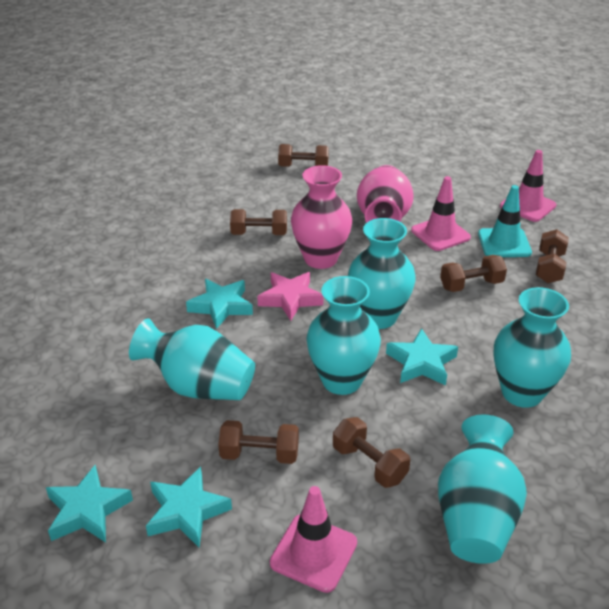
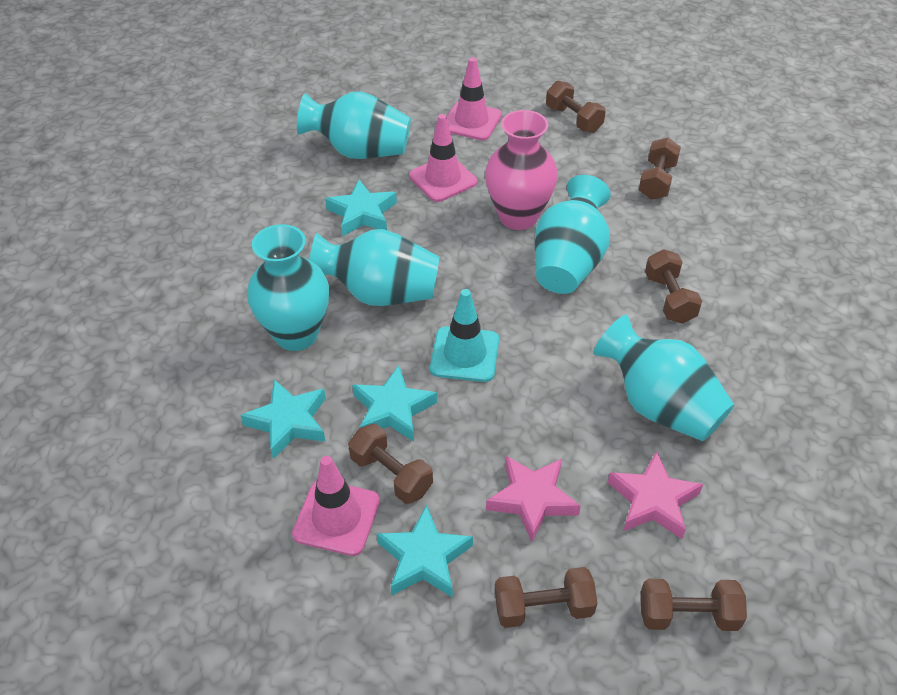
pink star: [257,272,324,321] = 1 -> [486,456,581,542] [608,451,703,539] = 2
pink vase: [291,165,352,269] [357,165,414,223] = 2 -> [485,110,558,230] = 1

